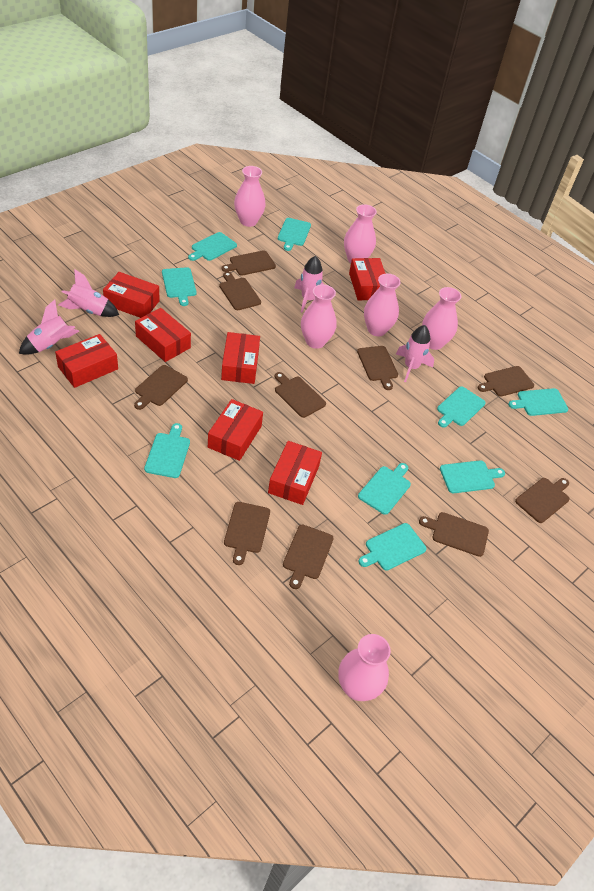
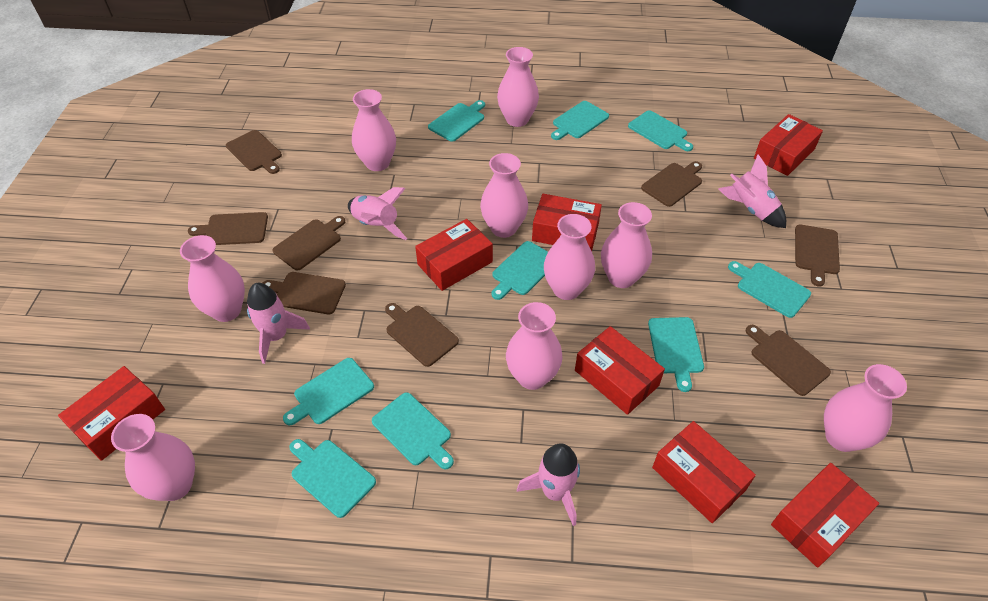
brown cutting board: [134,365,188,410] [219,272,261,310] [221,250,276,276] [224,502,270,565] [274,372,326,418] [283,524,334,589] [357,346,398,390] [419,512,489,557] [478,366,534,397] [515,478,570,523] = 10 -> [188,212,268,245] [226,130,282,174] [263,272,346,314] [273,216,345,270] [385,303,459,367] [641,161,702,207] [746,325,831,396] [795,225,840,286] = 8
pink vase: [234,166,266,227] [301,284,336,349] [338,634,391,701] [344,204,377,263] [364,273,401,336] [422,287,461,350] = 6 -> [111,414,195,501] [180,235,245,322] [352,89,396,171] [480,153,528,238] [497,47,539,127] [506,302,562,390] [544,214,595,300] [601,202,652,288] [824,364,907,452] = 9

